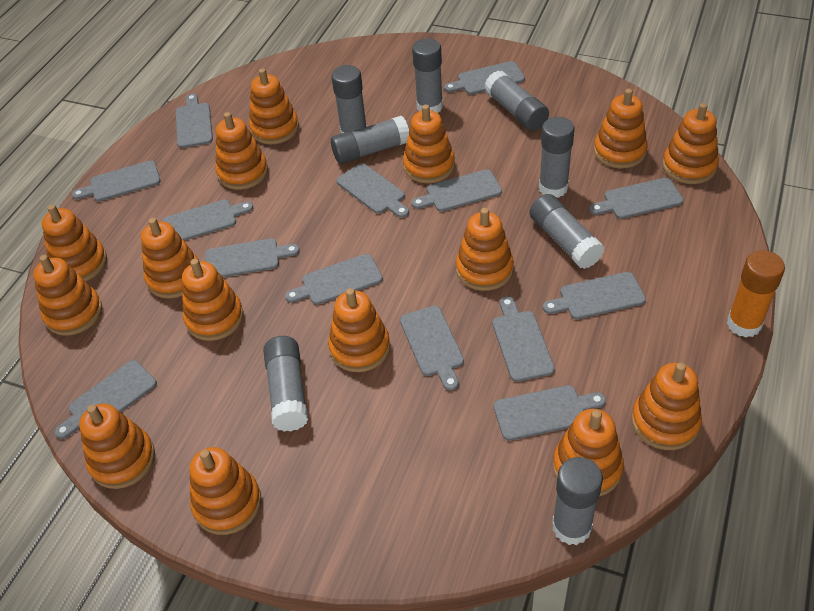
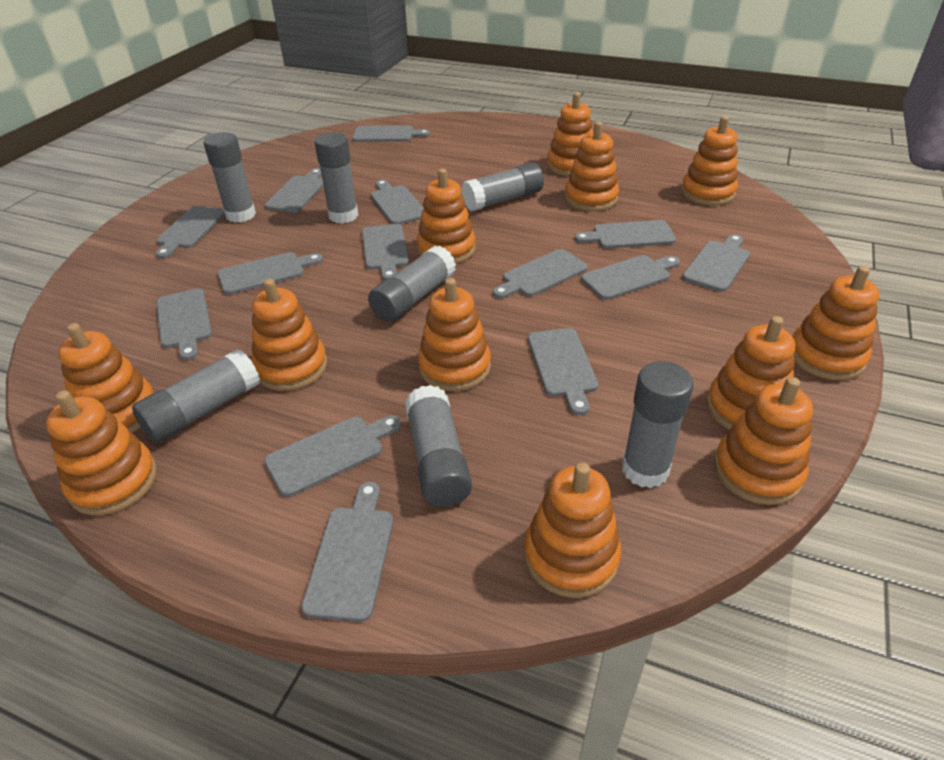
grey glue stick: [263,336,308,431] [331,65,367,133] [331,116,409,164] [412,38,443,113] [484,71,549,131] [529,194,604,269] [539,117,575,198] [552,457,603,545] = 8 -> [132,349,260,443] [203,132,256,223] [315,132,359,224] [368,246,456,322] [405,385,472,507] [462,162,544,211] [622,361,693,488] = 7
orange glue stick: [727,250,785,337] = 1 -> none = 0
orange stacking toy: [33,255,102,336] [42,204,107,281] [79,404,155,489] [141,218,199,298] [182,259,243,341] [190,447,261,535] [215,112,268,190] [249,68,299,144] [328,288,390,372] [403,105,455,183] [456,208,514,291] [553,409,624,497] [594,89,648,169] [631,362,702,450] [662,103,719,184] = 15 -> [46,390,157,515] [58,323,154,433] [252,279,327,391] [417,168,476,264] [418,278,491,391] [524,462,621,598] [547,92,593,176] [565,122,619,211] [681,116,738,205] [706,316,795,430] [714,377,813,505] [793,266,879,380] = 12

